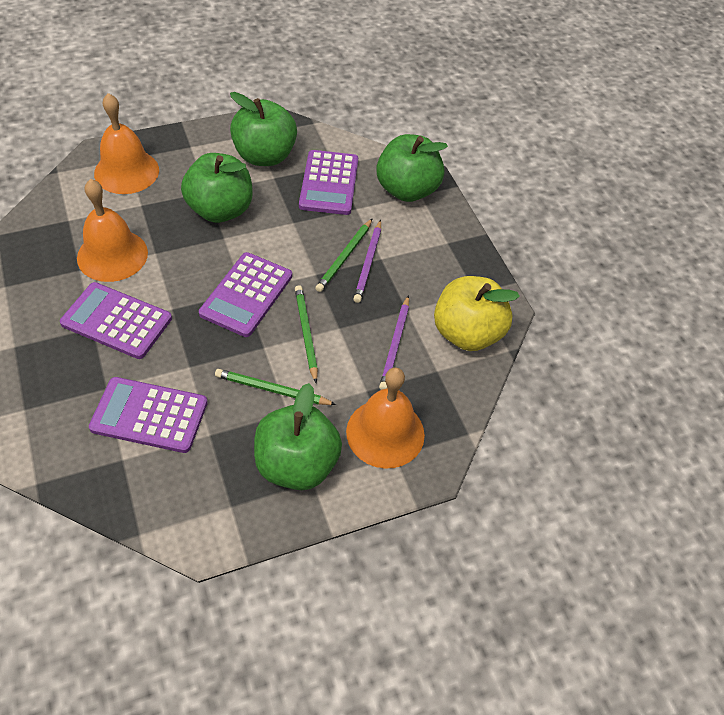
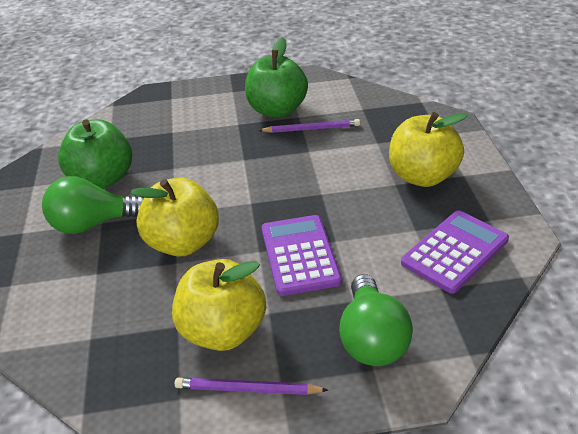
green apple: [181,153,253,223] [230,92,297,166] [254,383,342,490] [376,134,448,202] = 4 -> [58,119,132,189] [245,37,308,118] = 2
green light bulb: none = 0 -> [42,176,144,234] [339,274,413,366] = 2
green pencil: [215,369,336,405] [295,285,318,383] [315,219,372,292] = 3 -> none = 0
orange bell: [77,179,148,282] [94,93,159,194] [346,367,425,469] = 3 -> none = 0
purple calculator: [60,282,172,359] [89,377,208,453] [199,252,292,337] [299,150,358,215] = 4 -> [262,215,342,296] [401,210,509,294] = 2
yellow apple: [434,276,520,351] = 1 -> [130,178,219,257] [172,259,266,351] [389,112,468,187] = 3

